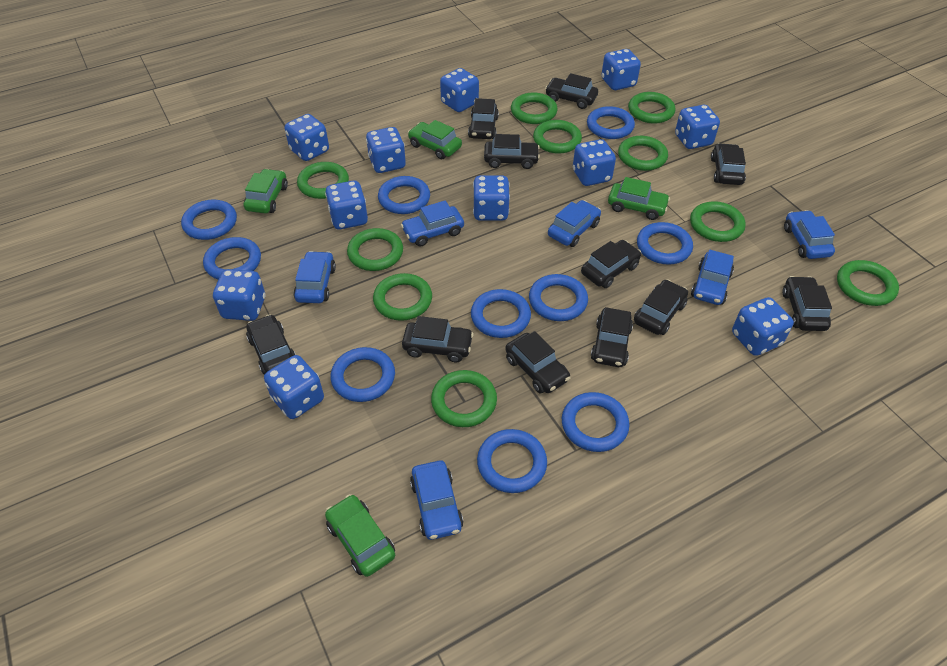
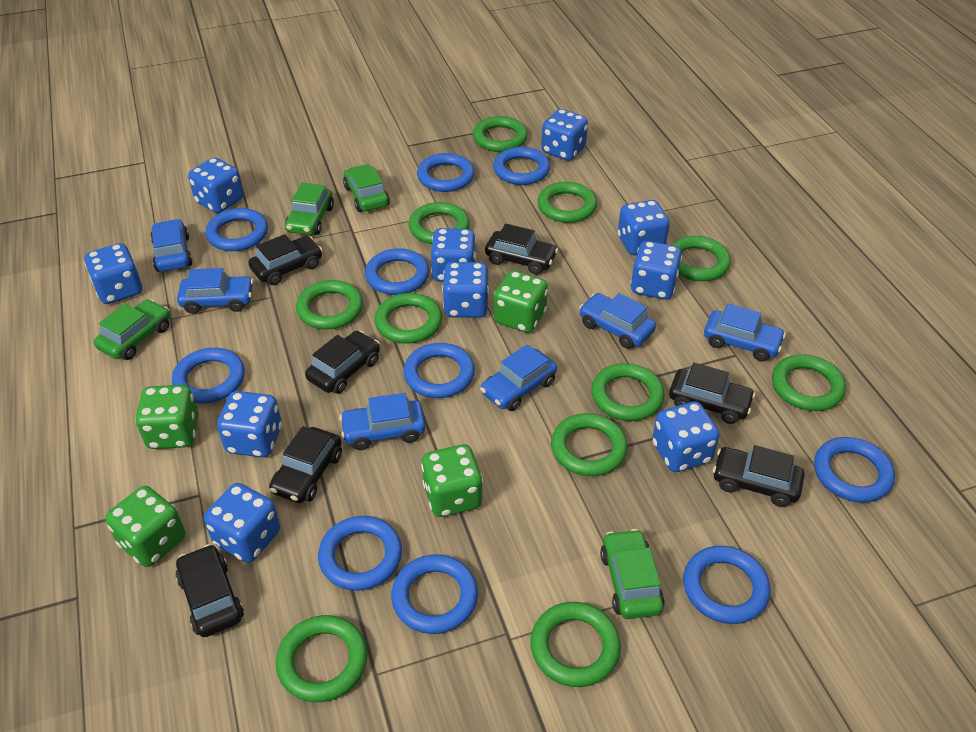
black car: [246,314,296,375] [402,316,474,362] [468,98,499,139] [484,134,540,169] [505,331,570,393] [545,73,598,109] [581,240,641,288] [591,307,633,367] [634,279,688,335] [711,143,746,185] [783,276,832,331] = 11 -> [175,544,244,637] [248,234,322,285] [269,426,342,503] [305,331,380,394] [485,224,558,275] [669,363,755,424] [713,445,805,507] = 7
blue dice: [213,269,266,321] [264,355,324,419] [285,114,329,161] [325,181,368,229] [366,127,406,173] [440,68,479,112] [473,175,510,221] [573,139,616,186] [601,49,641,90] [675,105,720,149] [732,297,794,356] = 11 -> [84,243,142,304] [188,158,244,213] [204,483,280,563] [217,391,282,457] [431,228,476,282] [442,262,489,318] [541,109,588,161] [618,200,670,255] [630,241,682,300] [652,401,720,472] = 10
green dice: none = 0 -> [105,486,185,567] [135,385,199,449] [421,444,483,517] [494,270,548,333] = 4
green ring: [297,162,349,199] [347,228,403,271] [373,273,432,321] [431,370,497,427] [511,92,557,124] [533,120,582,154] [618,136,668,171] [628,92,675,124] [690,201,746,242] [837,260,899,306] = 10 -> [276,615,368,702] [296,280,363,330] [375,293,442,344] [409,202,470,244] [473,116,528,152] [531,602,621,687] [537,182,597,223] [551,413,628,476] [591,363,665,421] [671,236,731,281] [772,354,846,411] = 11

